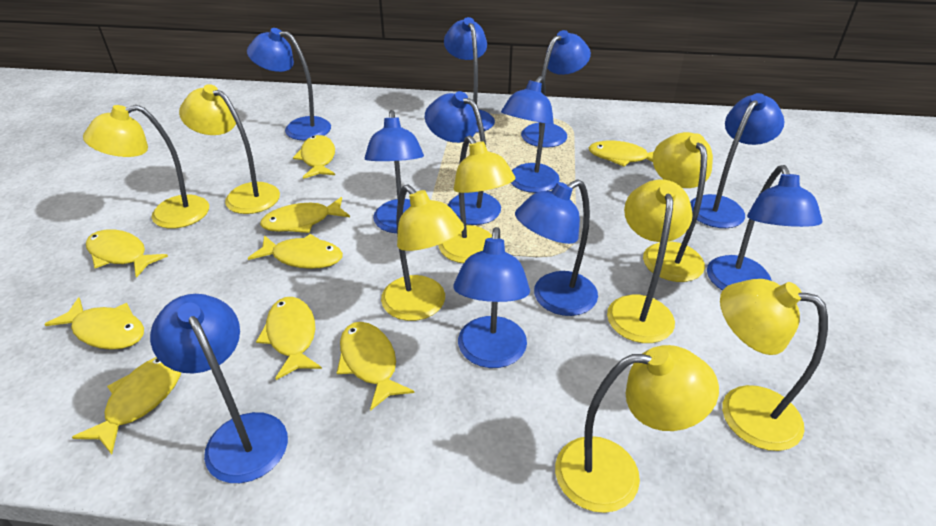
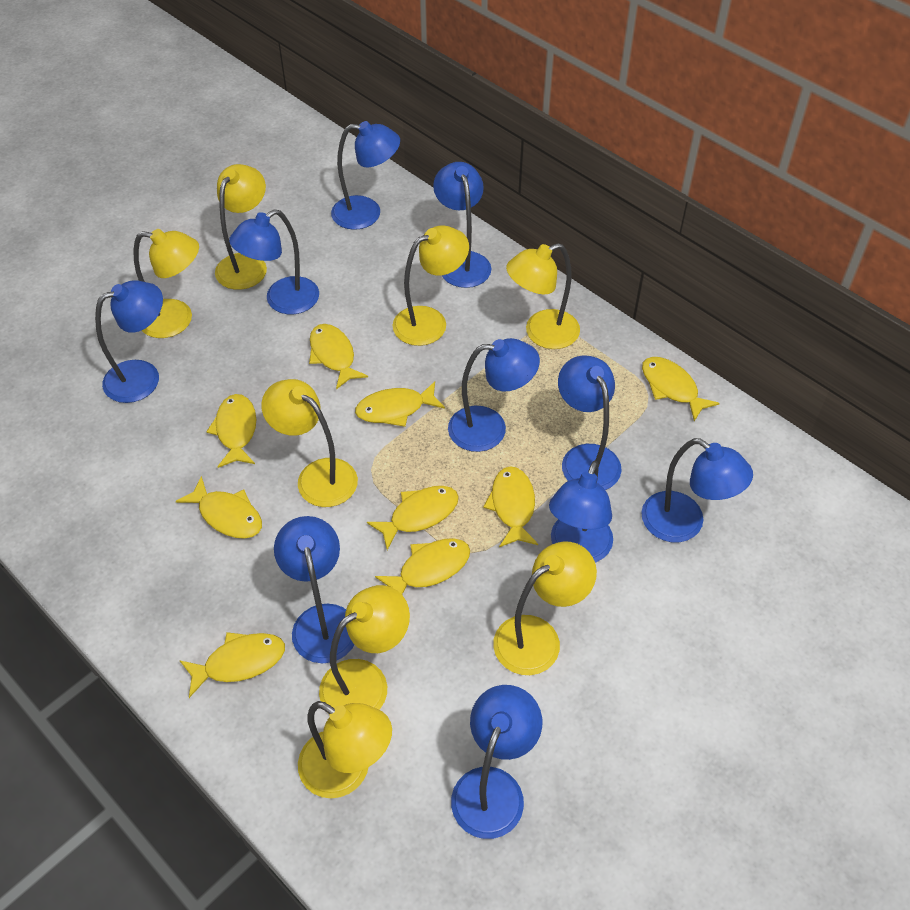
blue lamp: [150,294,288,483] [247,28,331,140] [365,110,424,233] [425,91,501,225] [444,17,495,133] [453,227,530,368] [501,76,559,193] [515,179,598,316] [521,30,591,148] [690,93,785,228] [707,165,822,291] = 11 -> [95,281,163,403] [229,209,319,314] [274,516,355,663] [331,121,400,230] [433,162,491,288] [448,338,540,452] [451,685,542,839] [549,461,613,562] [558,355,621,490] [641,438,753,542] = 10

